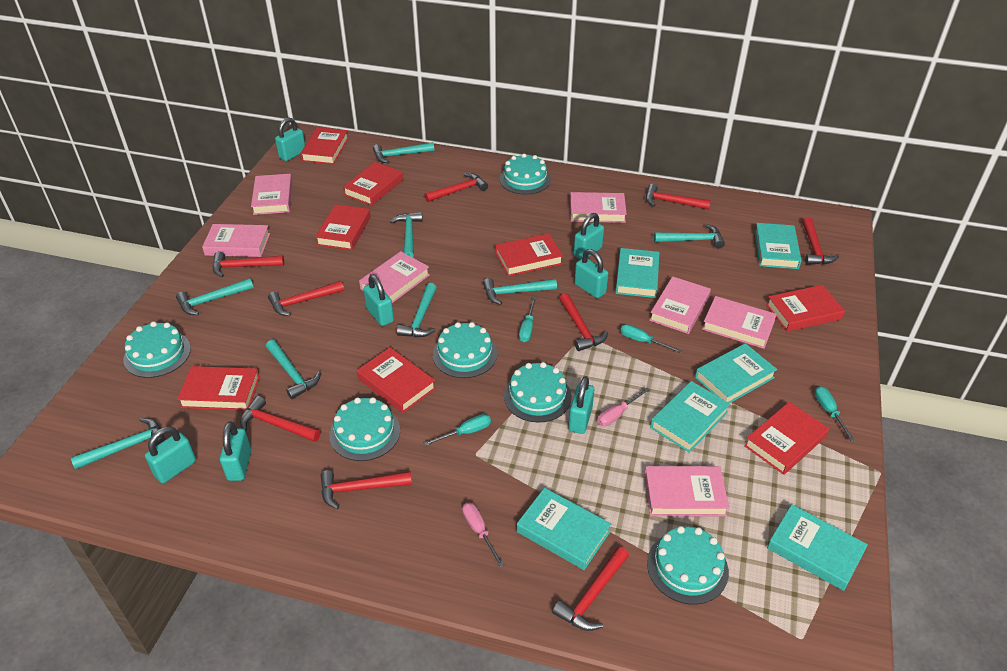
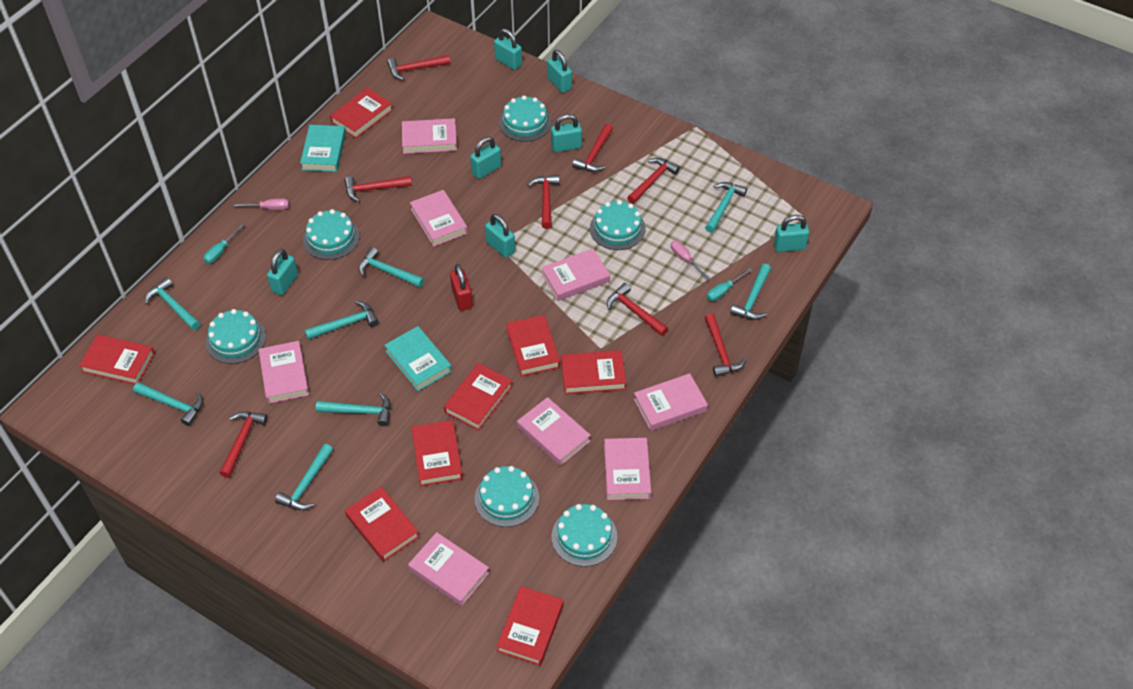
pink book: [202,224,270,257] [251,174,292,215] [359,251,430,303] [570,192,627,223] [644,466,729,516] [649,276,711,334] [702,296,777,349] = 7 -> [259,341,309,404] [402,118,457,154] [408,532,489,606] [410,190,468,247] [517,397,591,466] [541,249,610,301] [604,438,651,500] [634,373,708,431] = 8
red hammer: [213,252,284,277] [240,396,321,442] [268,281,344,316] [321,470,412,509] [424,173,488,202] [552,547,629,631] [559,293,608,351] [646,184,711,209] [802,217,839,265] = 9 -> [219,411,268,478] [344,176,412,202] [387,55,450,81] [528,175,560,229] [572,124,613,172] [607,283,668,336] [627,158,680,204] [705,313,746,377] = 8
red padlock: none = 0 -> [450,264,473,311] = 1
turquoise book: [517,488,611,570] [615,248,660,298] [650,381,730,453] [695,343,777,403] [754,223,802,269] [767,504,868,591] = 6 -> [300,125,346,172] [384,326,452,391] = 2
turquoise screwdriver: [424,414,491,446] [519,297,536,342] [620,324,682,353] [815,386,855,441] = 4 -> [204,224,244,264] [707,268,752,301] = 2

